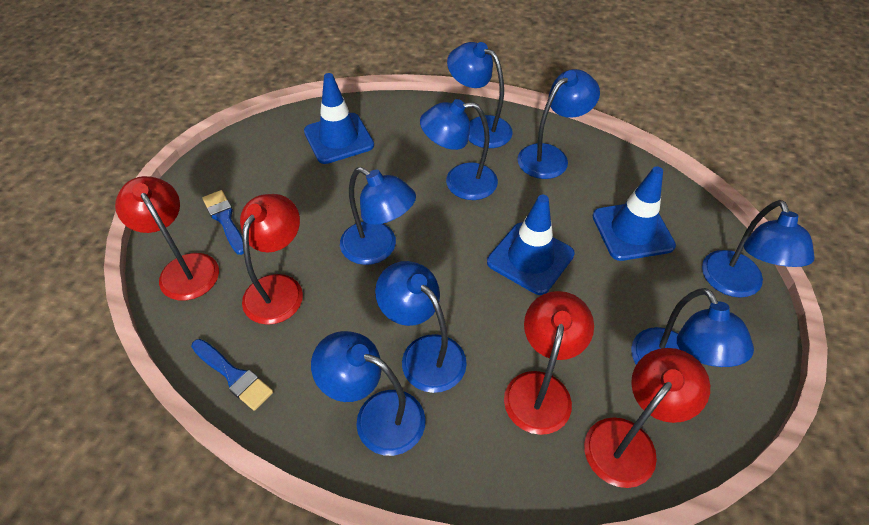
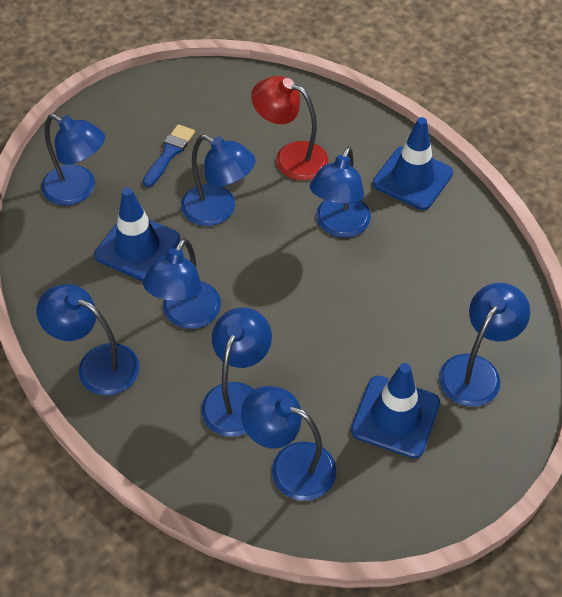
blue brush: [191,339,273,411] [203,190,244,255] = 2 -> [143,124,195,187] = 1
red lamp: [115,176,219,301] [240,194,303,325] [504,291,594,435] [584,348,710,488] = 4 -> [251,76,328,180] = 1

